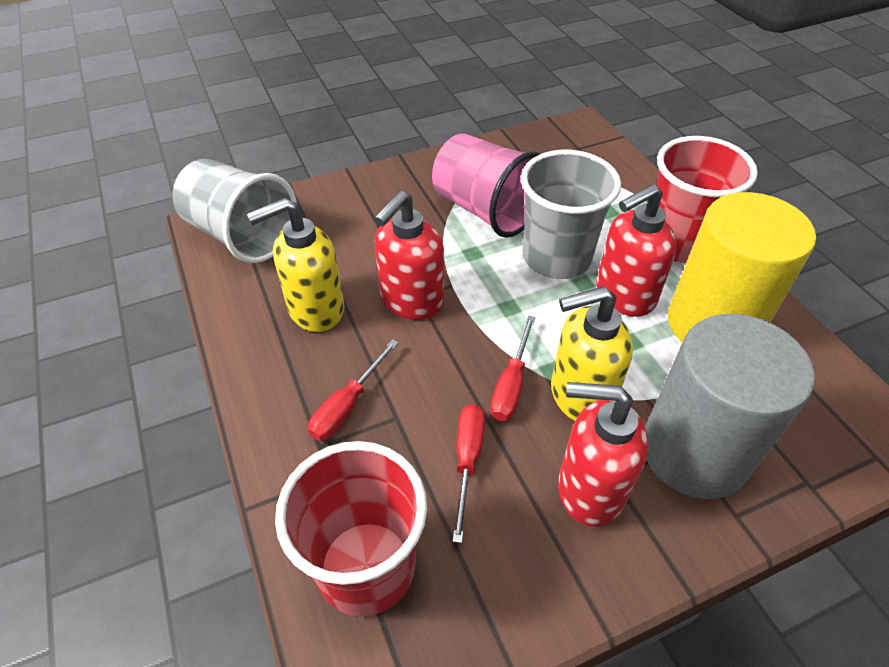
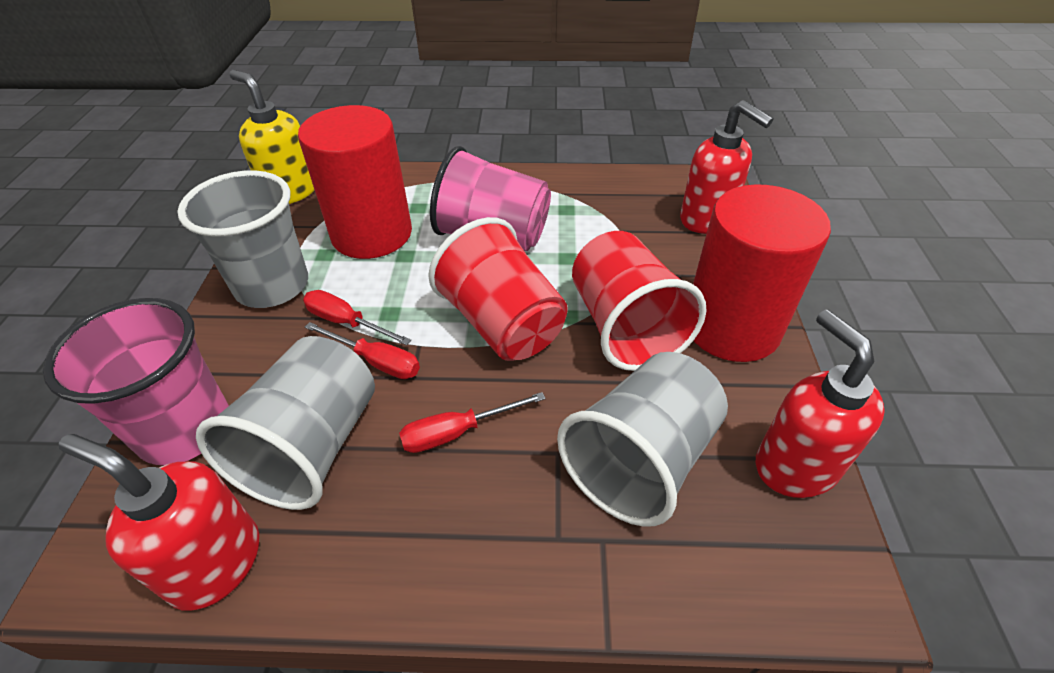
grey cup: [173,159,297,263] [521,150,621,279] = 2 -> [177,170,308,308] [196,336,375,510] [557,352,728,527] = 3
grey cylinder: [645,314,815,499] = 1 -> none = 0
pink cup: [432,134,540,238] = 1 -> [43,298,229,465] [430,146,551,251] = 2
red cylinder: none = 0 -> [298,105,412,259] [693,184,831,362] = 2
yellow cylinder: [668,192,816,342] = 1 -> none = 0
yellow soap dispenser: [247,198,344,332] [551,286,633,421] = 2 -> [229,70,314,204] = 1

